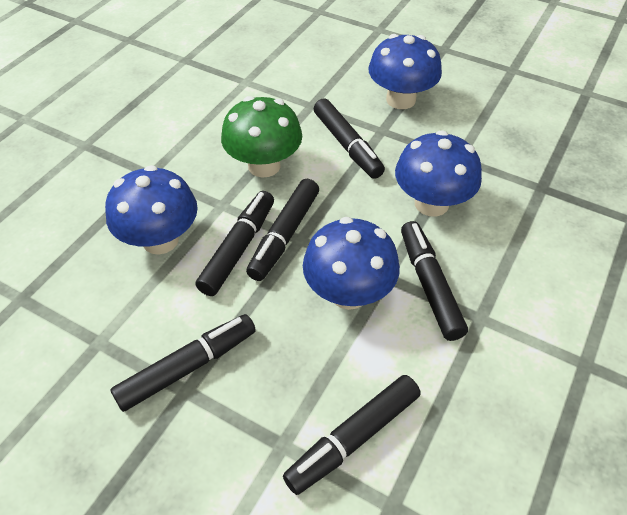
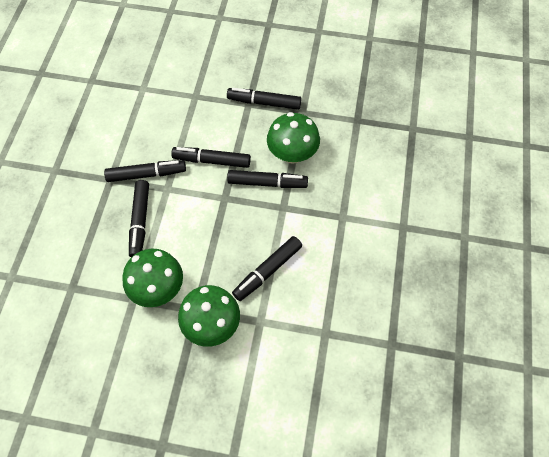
blue mushroom: [105,165,198,255] [303,217,400,310] [368,34,442,109] [395,130,482,217] = 4 -> none = 0
green mushroom: [221,96,302,178] = 1 -> [122,249,183,307] [178,285,240,347] [267,112,320,164] = 3

